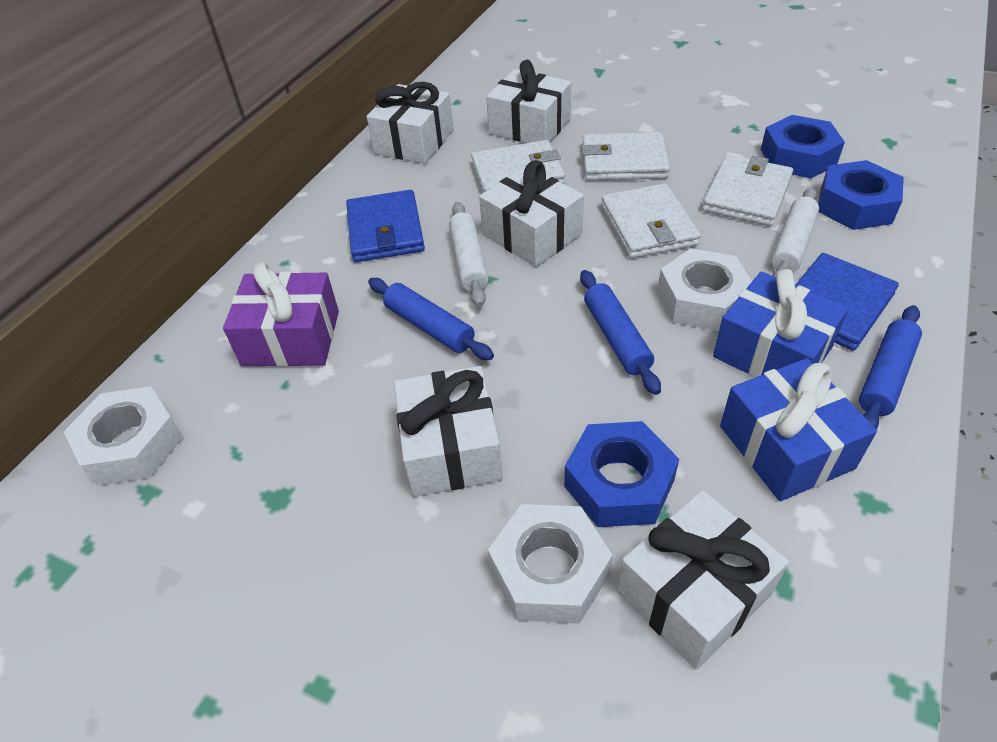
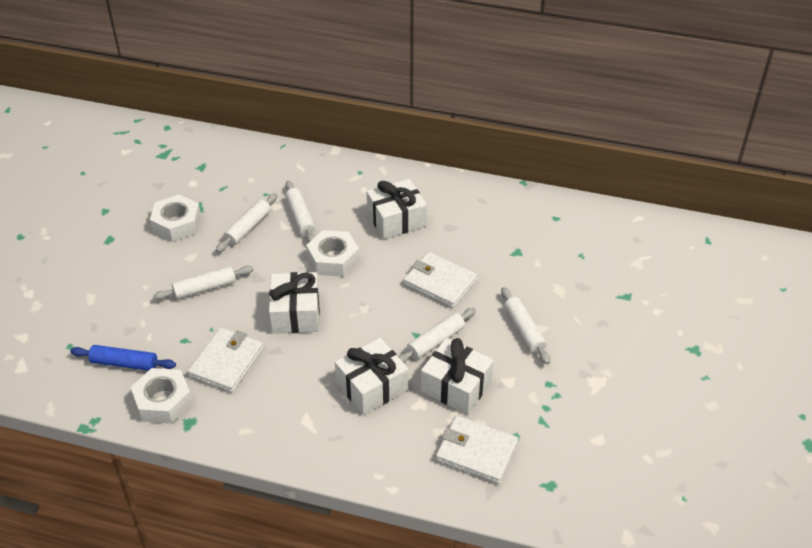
blue gift: [713,269,849,378] [720,358,877,501] = 2 -> none = 0
blue nut: [564,421,679,527] [761,115,845,178] [818,160,904,230] = 3 -> none = 0
blue rolling pin: [368,278,494,360] [580,270,661,395] [859,305,922,429] = 3 -> [70,345,176,371] = 1
blue wallet: [346,190,425,262] [796,253,899,351] = 2 -> none = 0
purple gift: [223,262,339,367] = 1 -> none = 0
white gift: [367,82,454,164] [394,366,503,497] [479,160,584,267] [486,60,571,143] [617,490,789,670] = 5 -> [269,272,320,334] [335,338,408,415] [367,179,427,239] [421,338,494,414] = 4
white rolling pin: [449,202,489,307] [771,187,819,277] = 2 -> [153,266,253,300] [216,193,278,253] [285,181,315,242] [398,308,476,363] [501,287,550,365] = 5
white wallet: [471,140,565,193] [582,132,670,181] [601,183,701,258] [702,155,793,226] = 4 -> [188,328,264,393] [404,252,478,308] [436,415,518,484] = 3

